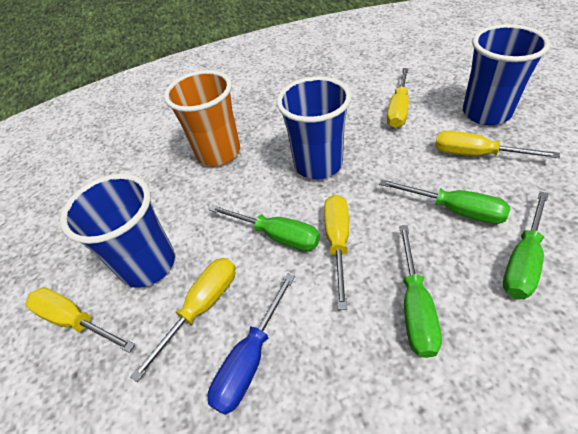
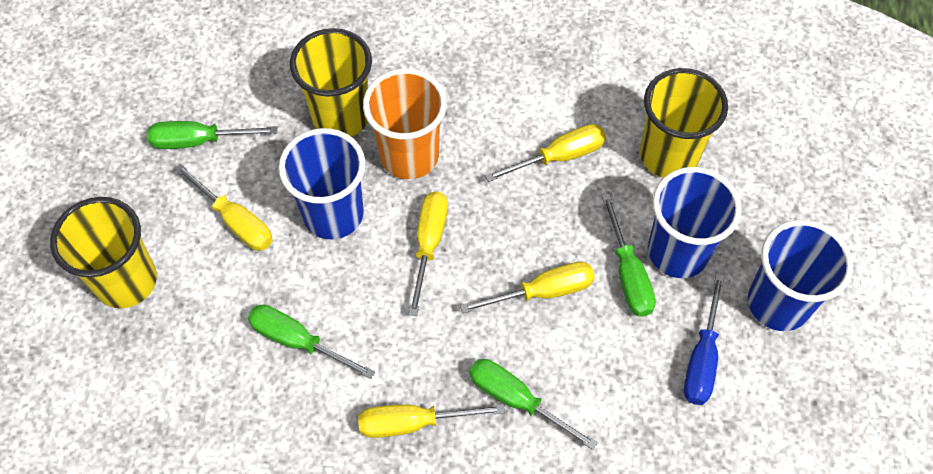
yellow cup: none = 0 -> [50,197,157,308] [290,28,372,137] [640,68,728,178] = 3

